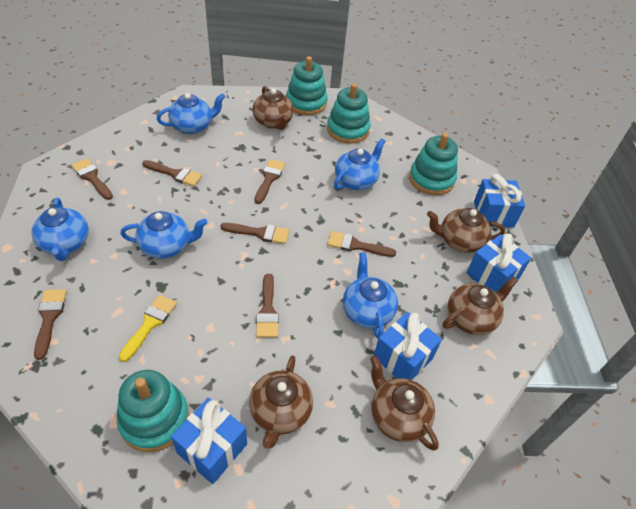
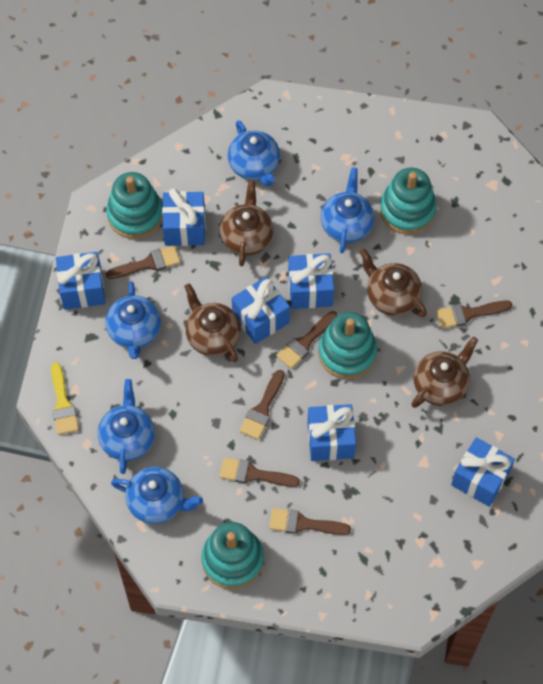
blue gift: [171,398,247,484] [374,312,442,380] [466,234,531,293] [474,174,525,228] = 4 -> [56,252,105,310] [162,188,206,246] [232,277,290,344] [288,253,334,309] [307,404,356,461] [451,437,515,507] = 6
brown brush: [34,289,67,360] [71,158,113,200] [142,160,202,186] [221,223,289,244] [254,159,285,204] [256,274,279,338] [327,231,396,257] = 7 -> [106,245,180,279] [219,457,300,487] [239,370,285,440] [269,508,351,535] [276,311,337,369] [436,301,512,329] = 6
brown teapot: [249,355,313,449] [253,86,294,130] [370,355,439,451] [427,208,505,253] [443,277,518,335] = 5 -> [184,283,241,362] [220,180,273,266] [360,249,427,317] [411,337,478,408] = 4

